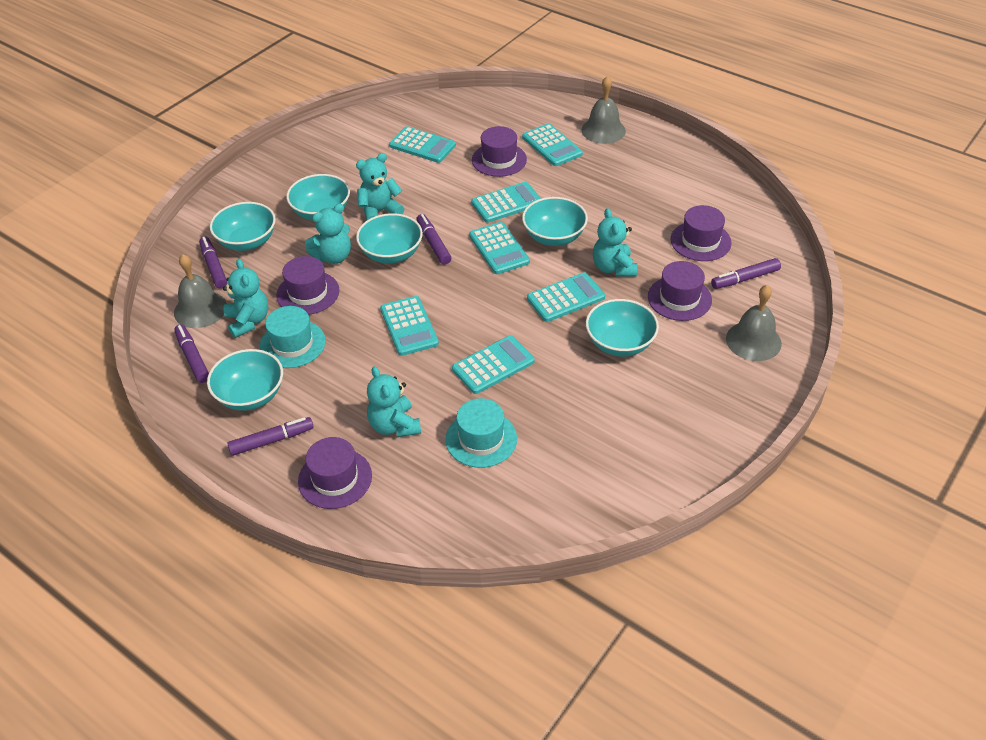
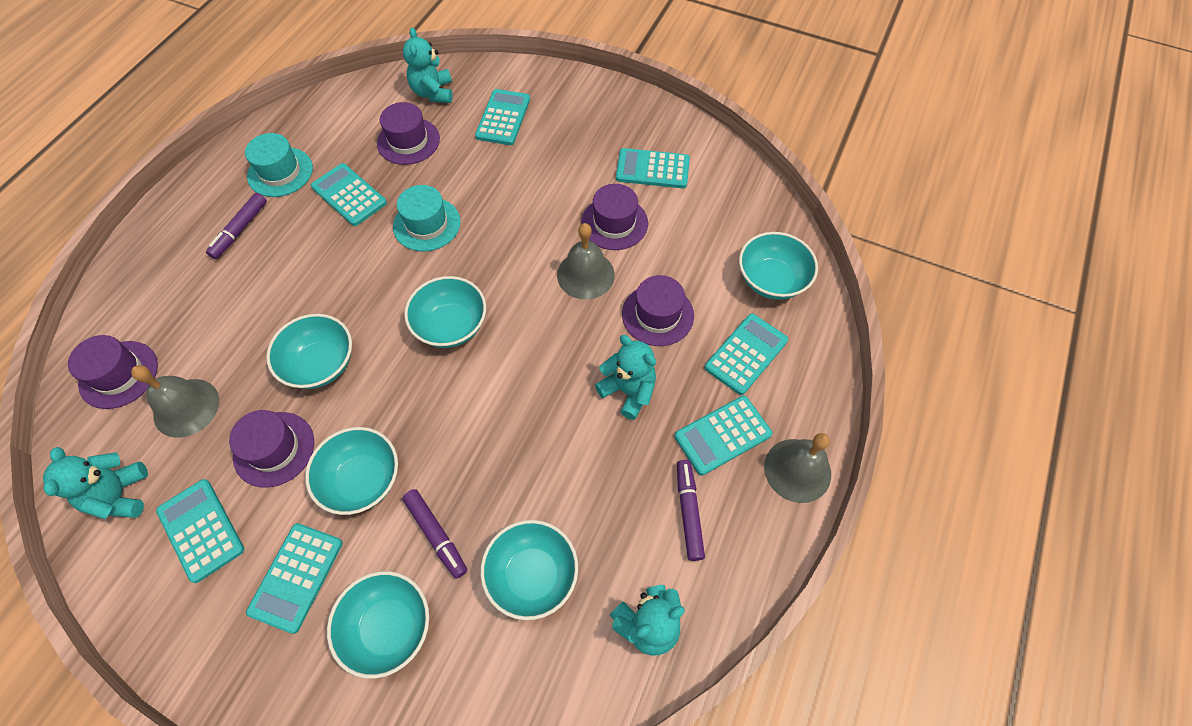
purple marker: [174,324,209,383] [199,237,227,289] [227,417,314,456] [416,214,451,265] [711,258,781,289] = 5 -> [206,193,267,259] [402,489,467,579] [677,460,705,561] = 3
turquoise teddy bear: [223,259,269,338] [305,204,351,264] [356,153,404,221] [367,366,421,437] [593,208,637,276] = 5 -> [43,447,148,519] [403,28,453,103] [595,335,656,420] [610,585,685,656] = 4

